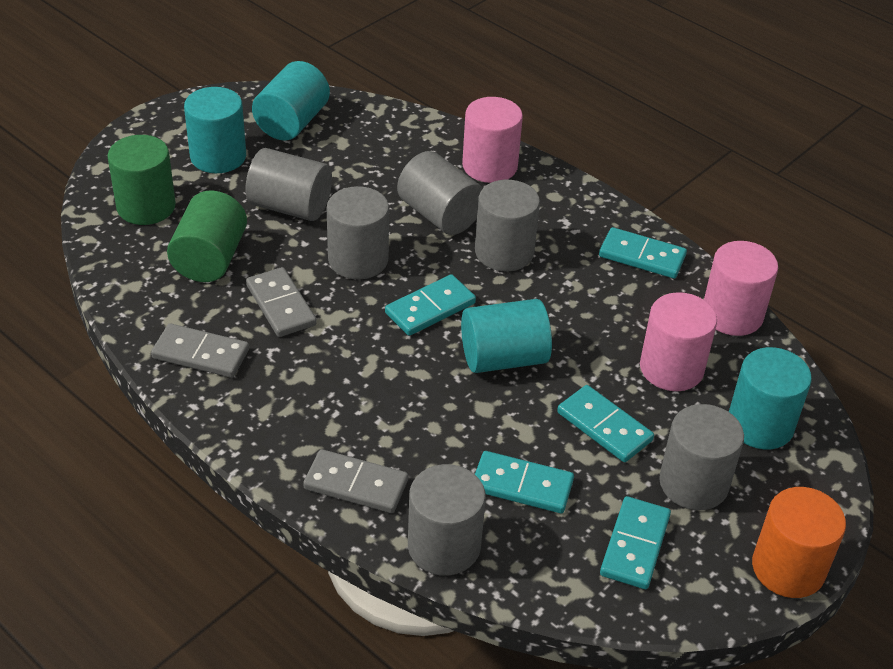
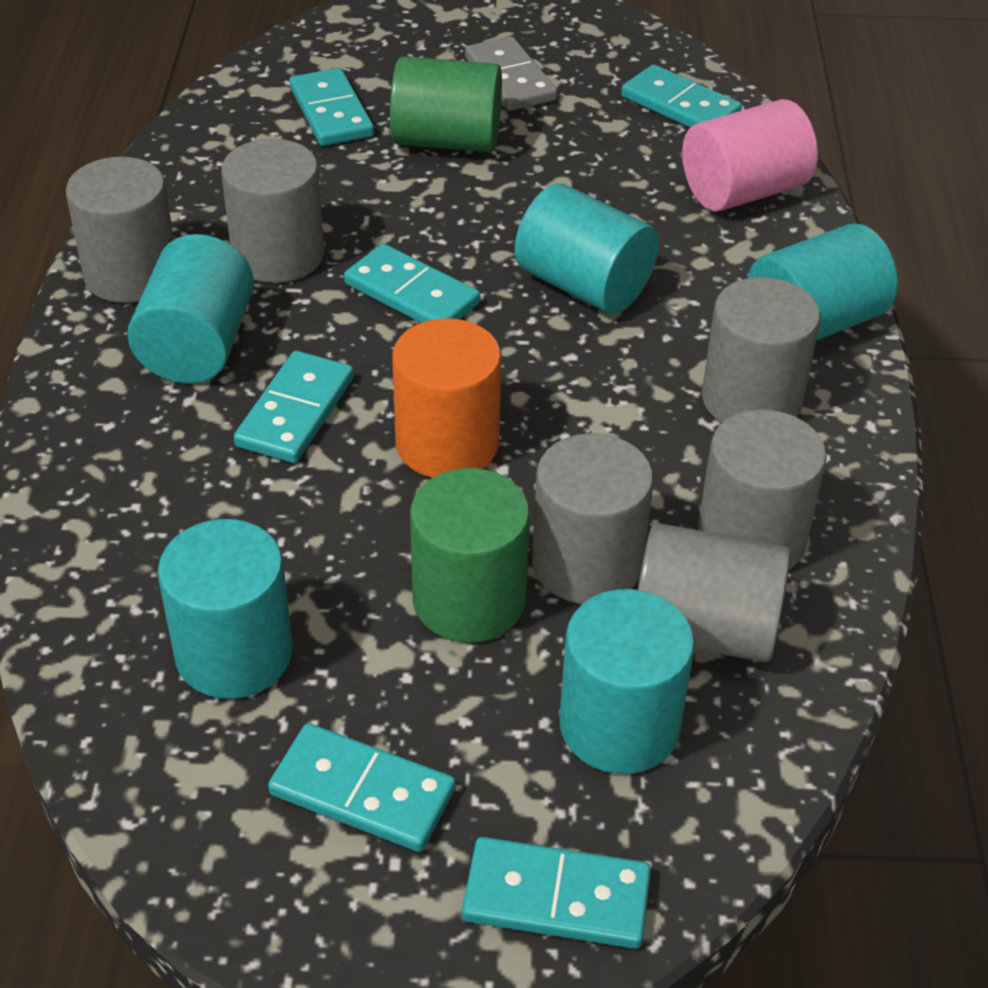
grey domino: [151,323,249,378] [246,267,317,337] [303,449,408,513] = 3 -> [465,36,557,111] = 1
pink cylinder: [462,97,523,183] [640,292,717,391] [704,241,778,336] = 3 -> [682,99,818,212] = 1
turquoise cylinder: [184,87,246,173] [252,61,330,141] [461,299,552,373] [729,347,812,449] = 4 -> [127,234,254,384] [158,519,293,699] [515,184,659,314] [559,589,695,774] [748,223,898,341] = 5
turquoise domino: [385,274,476,336] [475,451,574,513] [557,385,654,462] [599,227,687,278] [600,496,671,589] = 5 -> [234,351,354,463] [268,723,456,852] [290,68,374,146] [344,244,480,323] [462,837,651,949] [621,65,742,128] = 6

